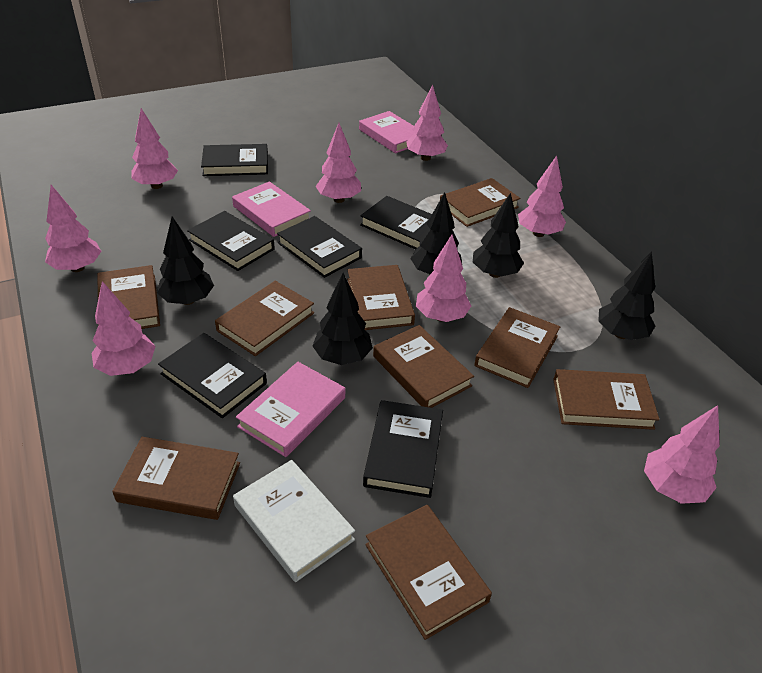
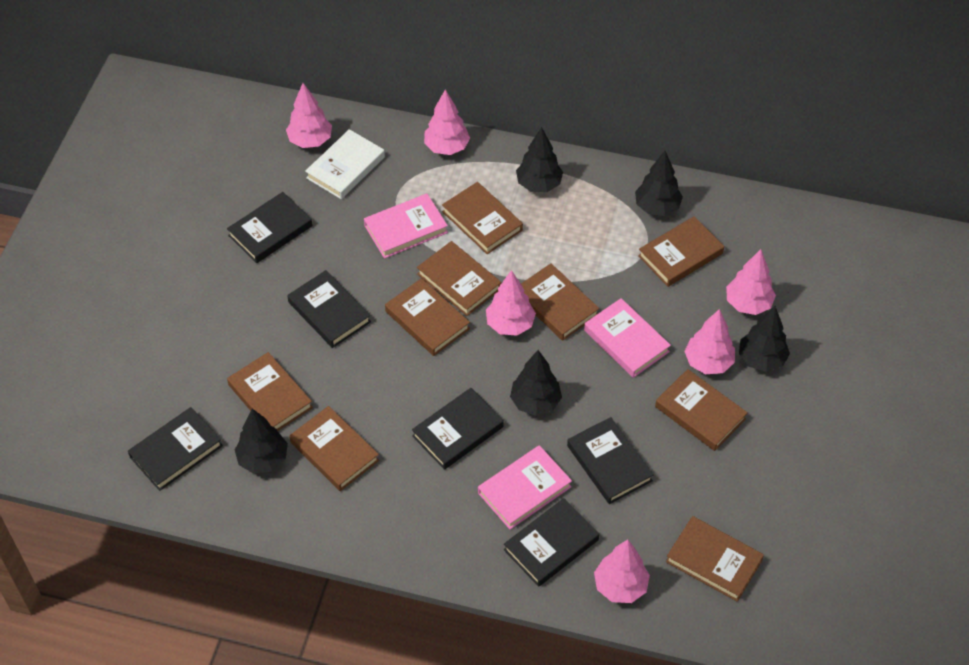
pink tree: [45,185,102,272] [91,281,155,376] [131,108,178,189] [316,123,361,203] [407,84,448,161] [416,235,471,322] [518,156,566,237] [644,405,720,504] = 8 -> [286,83,332,148] [424,90,470,155] [486,270,536,335] [594,540,650,603] [684,309,735,374] [726,249,776,315] = 6

